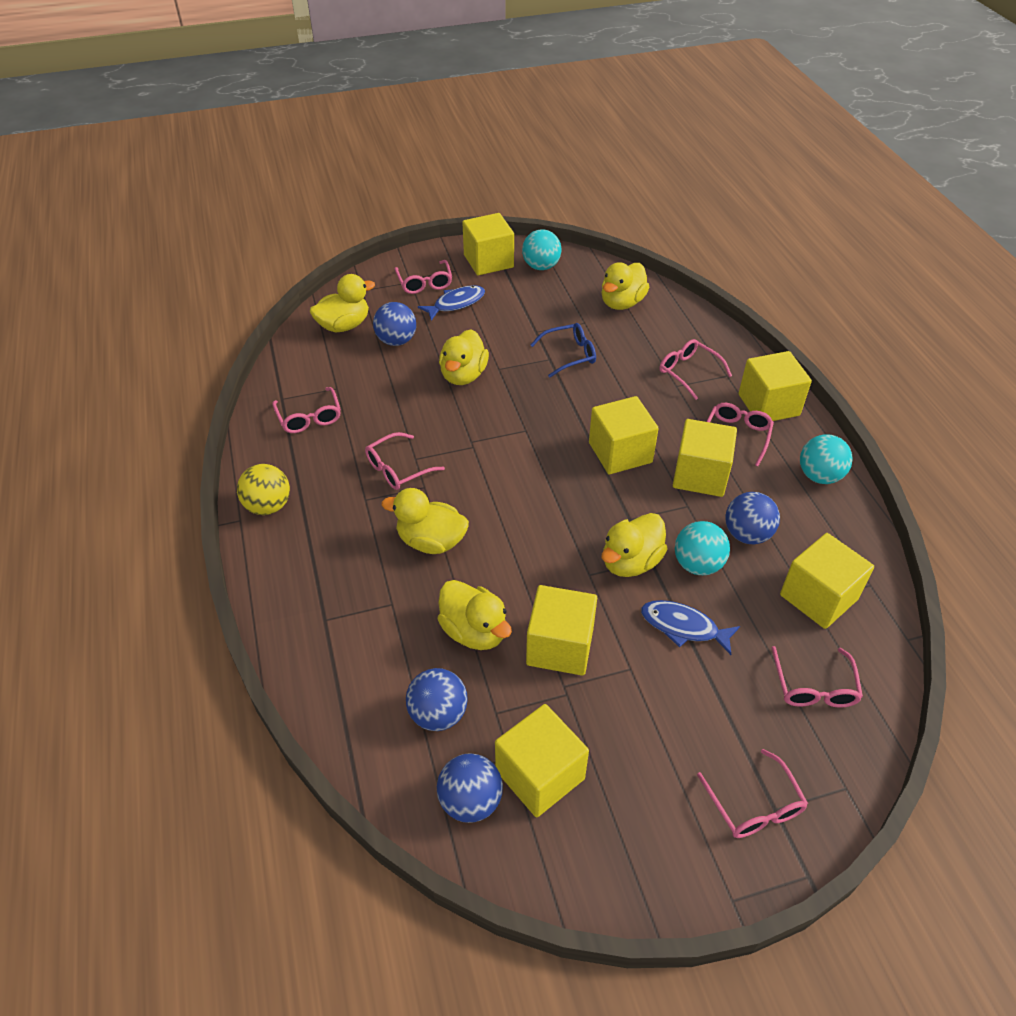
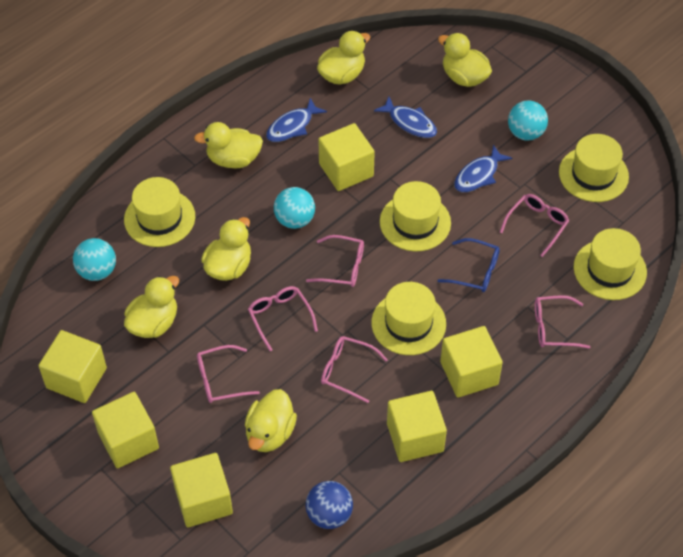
blue ball: [373,302,416,346] [406,668,468,731] [437,754,503,823] [726,492,780,544] = 4 -> [306,481,353,529] = 1
blue fish: [418,285,485,321] [641,600,740,655] = 2 -> [266,98,327,142] [374,97,437,138] [454,145,512,192] = 3
pink glasses: [272,387,341,433] [365,432,445,490] [395,260,452,294] [660,339,732,400] [697,749,808,838] [706,403,774,466] [772,646,863,708] = 7 -> [197,345,260,403] [248,286,318,351] [306,235,364,287] [321,336,388,403] [500,194,569,257] [535,295,590,349] = 6
yellow ball: [237,464,290,515] = 1 -> none = 0
yellow cube: [462,213,514,275] [495,704,589,817] [526,585,597,676] [589,396,659,474] [673,419,737,497] [739,351,812,421] [780,533,874,629] = 7 -> [38,330,107,403] [92,392,159,468] [170,453,233,527] [318,123,375,191] [387,391,447,462] [440,326,503,398] = 6
yellow hat: none = 0 -> [124,177,195,247] [371,282,446,355] [380,181,451,252] [559,134,629,202] [574,228,647,300] = 5

